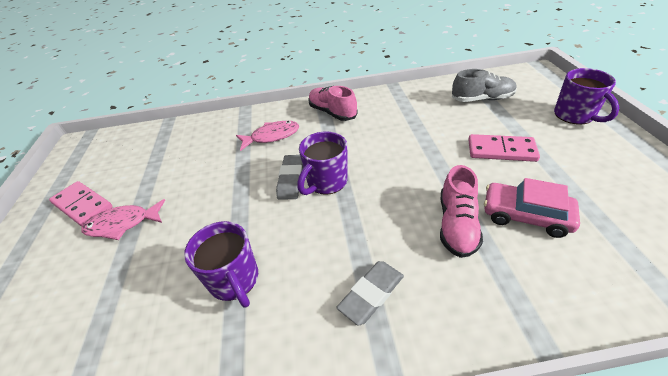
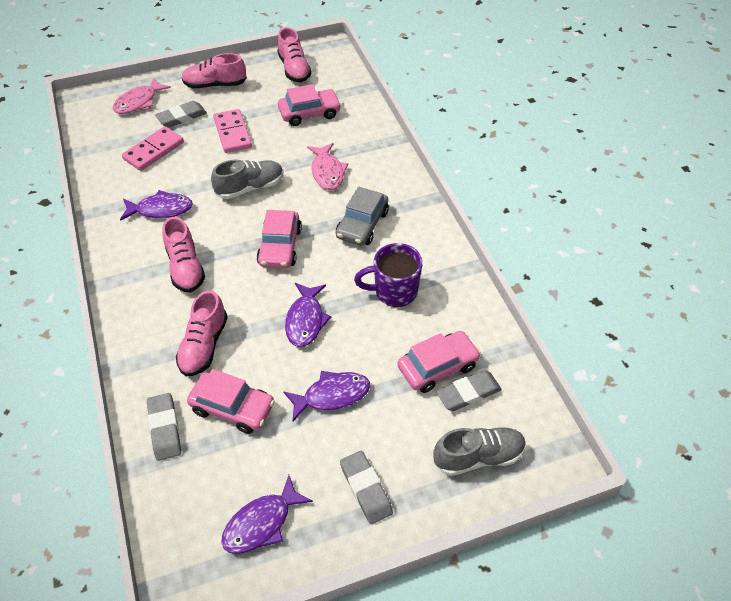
grey car: none = 0 -> [336,186,389,246] = 1
grey eraser: [276,155,303,200] [336,261,404,325] = 2 -> [147,393,181,461] [155,101,207,128] [340,451,393,524] [436,370,502,411] = 4
grey shoe: [452,69,517,102] = 1 -> [211,160,283,199] [433,427,526,476] = 2
pink car: [484,178,580,238] = 1 -> [187,369,275,434] [257,210,302,268] [278,84,341,126] [397,331,481,393] = 4
pink shoe: [308,86,358,121] [440,165,483,258] = 2 -> [162,217,205,292] [176,290,228,376] [182,53,247,88] [277,27,312,82] = 4
purple fish: none = 0 -> [120,190,193,221] [221,475,313,554] [283,371,370,421] [285,283,331,347] = 4
purple mug: [184,221,258,308] [297,131,348,195] [554,68,619,125] = 3 -> [354,243,423,307] = 1

